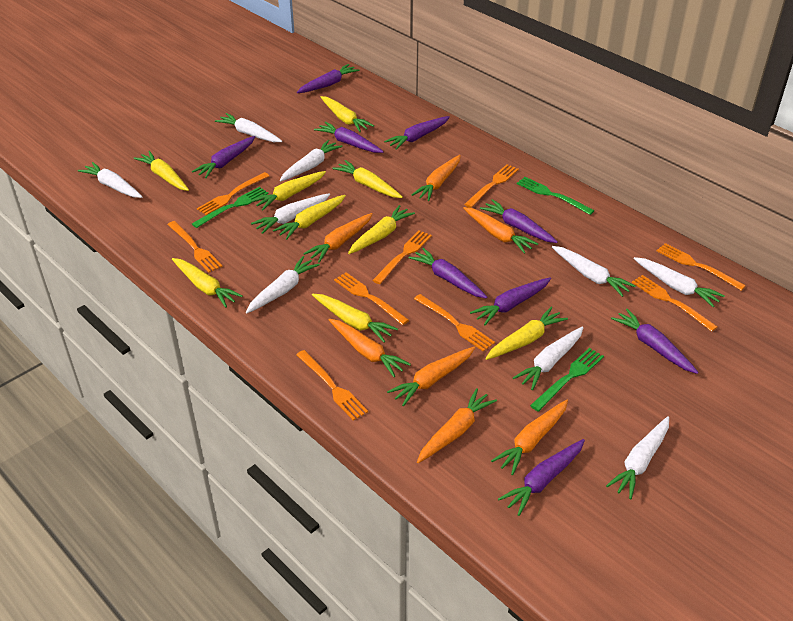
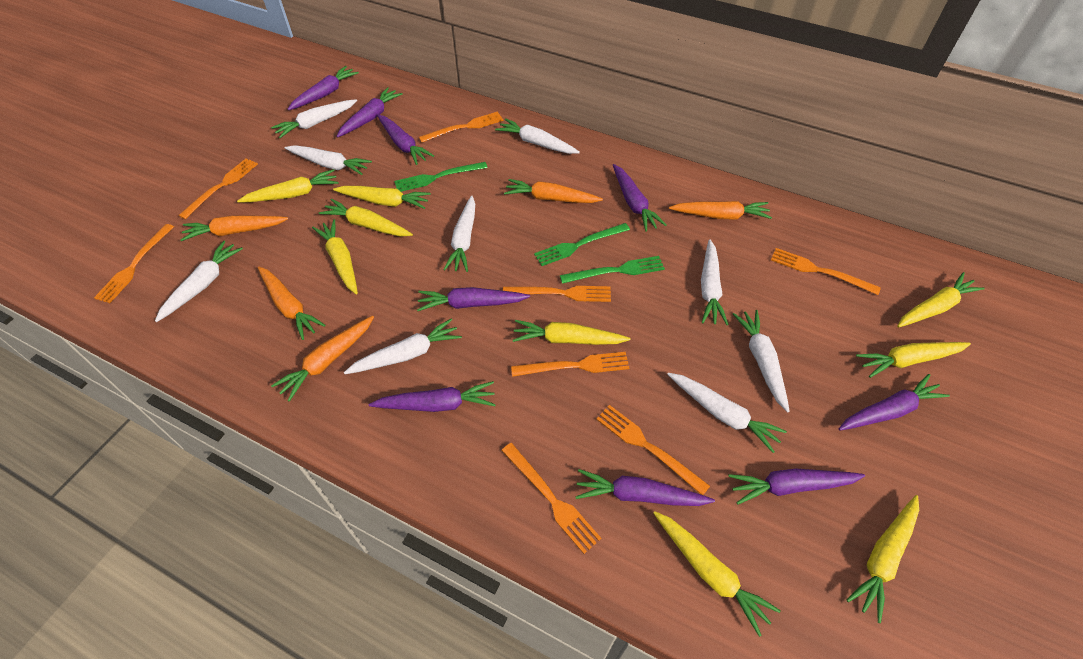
orange carrot: [303,213,373,263] [329,319,411,377] [387,347,475,406] [412,155,461,201] [417,388,497,463] [463,207,538,254] [491,400,568,475] = 7 -> [180,215,288,241] [258,267,326,340] [271,316,374,402] [504,179,603,203] [669,201,772,220] = 5
orange fork: [167,221,223,272] [197,172,269,215] [296,350,368,421] [334,272,409,325] [372,230,432,284] [414,294,495,352] [464,164,519,208] [632,275,717,332] [657,243,746,291] = 9 -> [94,224,174,303] [178,158,258,219] [419,111,504,143] [501,443,601,554] [503,286,611,302] [511,352,629,377] [596,405,710,495] [771,248,881,295] = 8

